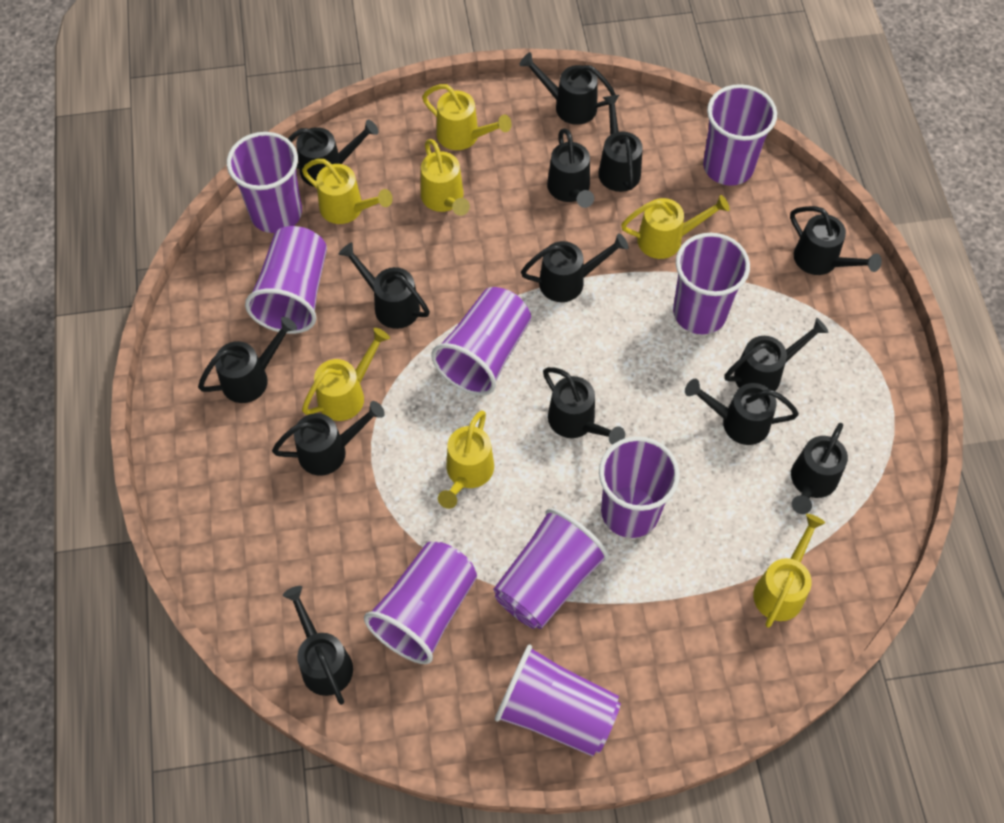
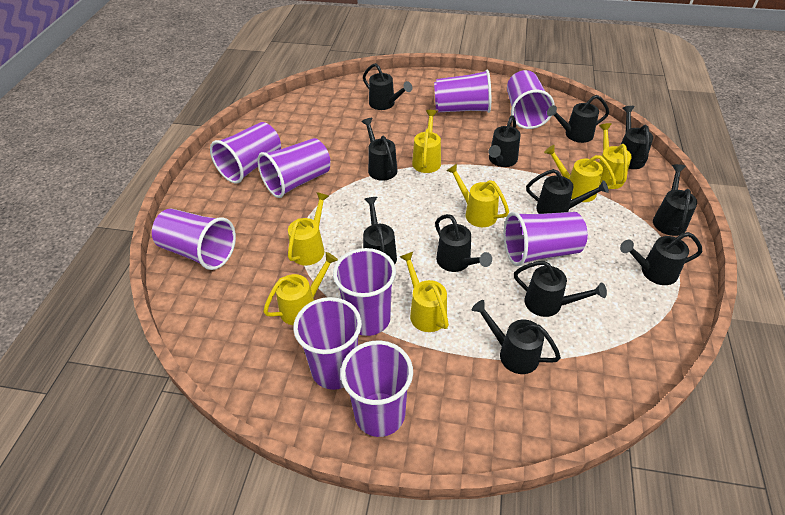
black watering can: [198,317,297,403] [272,401,385,475] [283,586,353,705] [288,120,378,187] [339,242,430,329] [520,52,616,125] [521,233,629,302] [543,367,625,445] [547,128,594,208] [598,95,643,192] [685,379,799,445] [725,318,829,391] [790,206,882,275] [791,423,848,514] = 14 -> [361,118,397,181] [363,63,412,110] [363,197,397,264] [435,214,492,272] [472,300,561,374] [488,115,520,167] [514,261,607,317] [526,169,609,214] [547,95,609,143] [620,232,702,285] [621,106,653,169] [653,164,697,236] = 12

